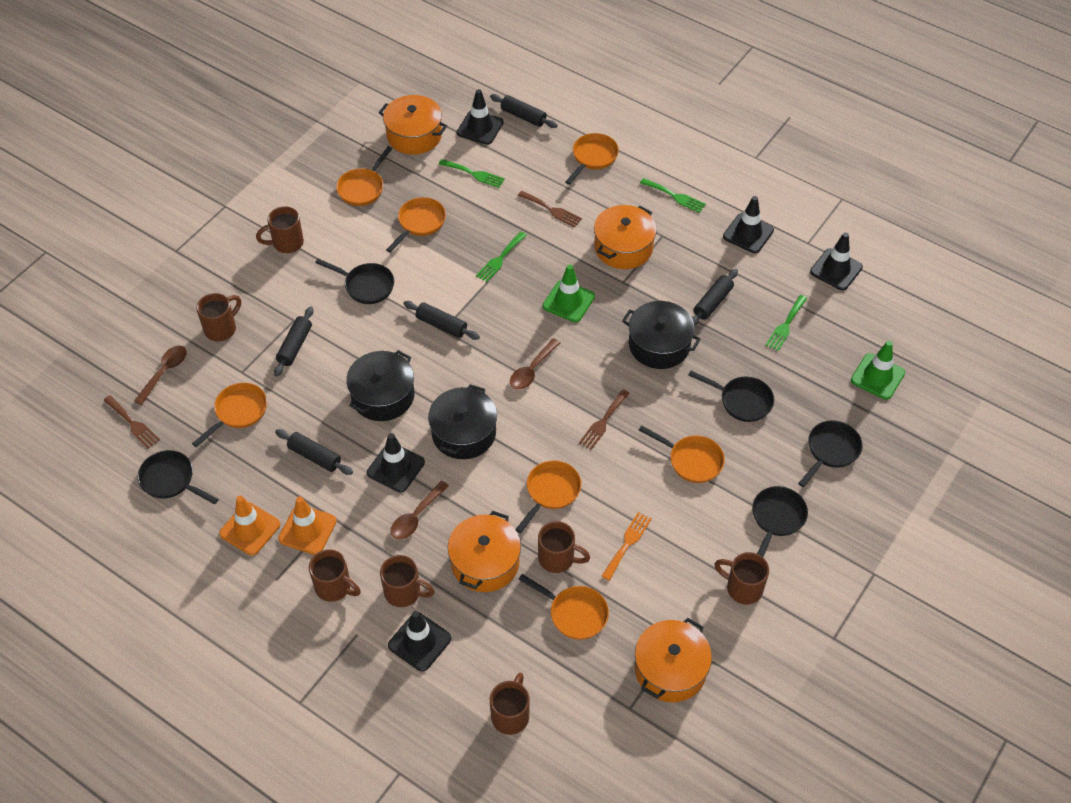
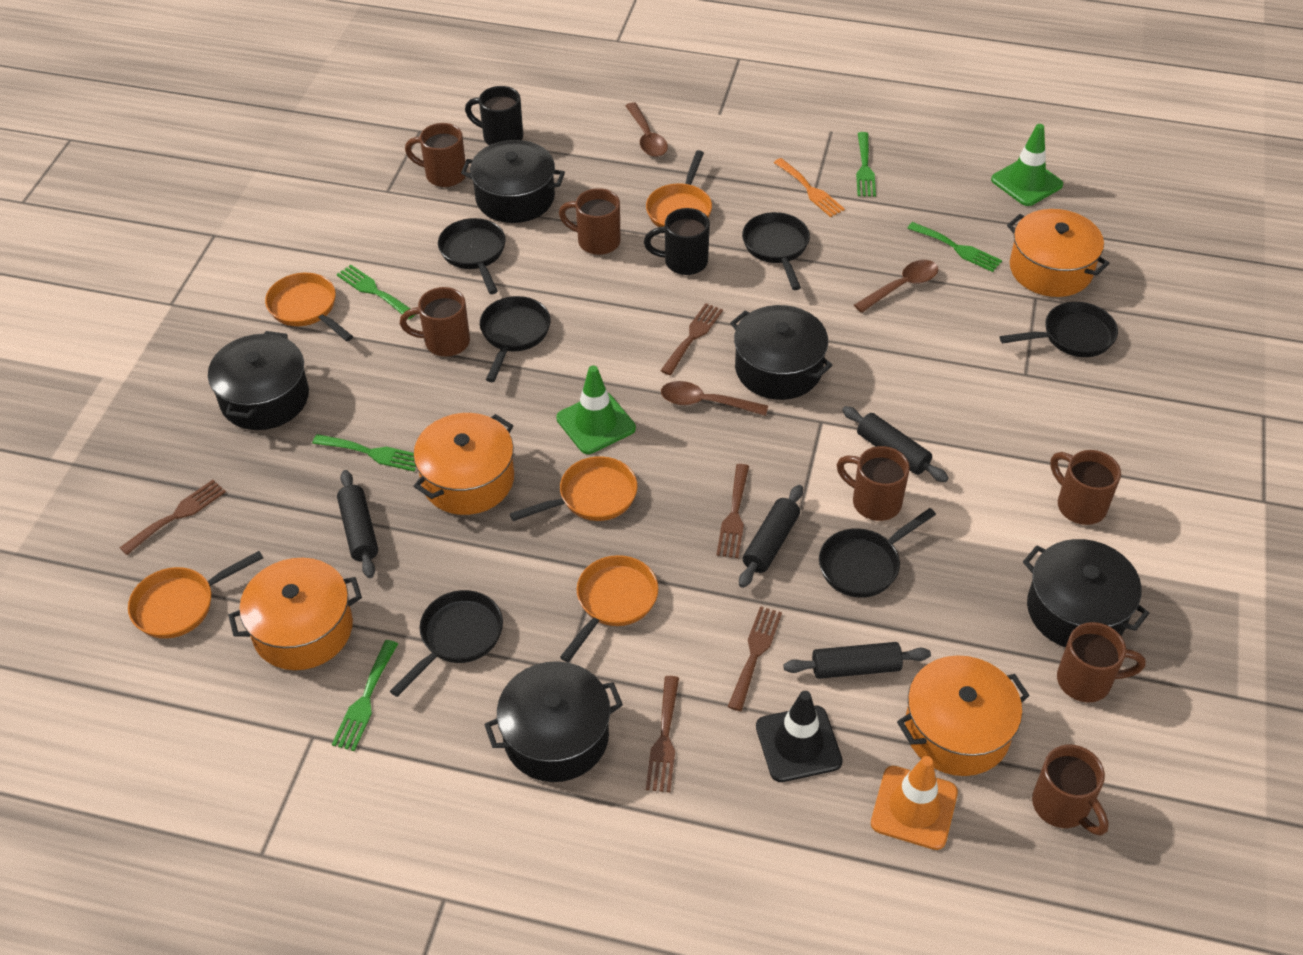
black mug: none = 0 -> [465,86,523,145] [644,208,710,275] = 2
black pan: [138,450,219,504] [315,259,394,304] [688,370,774,422] [752,486,808,557] [798,420,862,487] = 5 -> [390,590,503,697] [438,218,505,294] [480,296,551,382] [742,212,810,290] [819,508,936,598] [1000,302,1118,357] = 6
black pot: [346,350,415,421] [428,384,497,459] [622,301,701,369] = 3 -> [208,331,309,430] [461,140,565,223] [484,661,623,782] [730,305,832,400] [1023,539,1149,647] = 5
black rolling pin: [274,306,314,377] [275,429,353,475] [403,301,480,340] [490,94,558,128] [692,269,738,326] = 5 -> [337,470,378,578] [739,485,803,588] [784,642,931,679] [842,406,949,482] = 4
black traffic cone: [367,433,425,492] [388,611,452,672] [457,89,504,145] [723,196,774,253] [810,232,863,290] = 5 -> [756,691,843,782] = 1
brown fork: [103,395,160,449] [518,191,582,227] [579,389,630,450] = 3 -> [120,480,226,555] [646,676,679,792] [660,303,723,375] [716,464,749,558] [728,606,782,711] = 5
green fork: [439,159,505,188] [476,232,527,282] [640,178,706,213] [766,295,807,351] = 4 -> [312,434,416,472] [332,640,398,751] [337,265,416,320] [856,132,876,197] [907,222,1002,272] = 5
orange pan: [192,383,267,447] [336,146,393,206] [386,197,446,253] [515,460,581,533] [518,574,609,640] [565,133,619,185] [639,425,725,483] = 7 -> [128,551,263,639] [265,273,353,341] [510,456,638,521] [560,555,659,662] [646,150,712,227] = 5
orange traffic cone: [219,496,280,556] [278,497,337,555] = 2 -> [871,756,958,850] = 1

